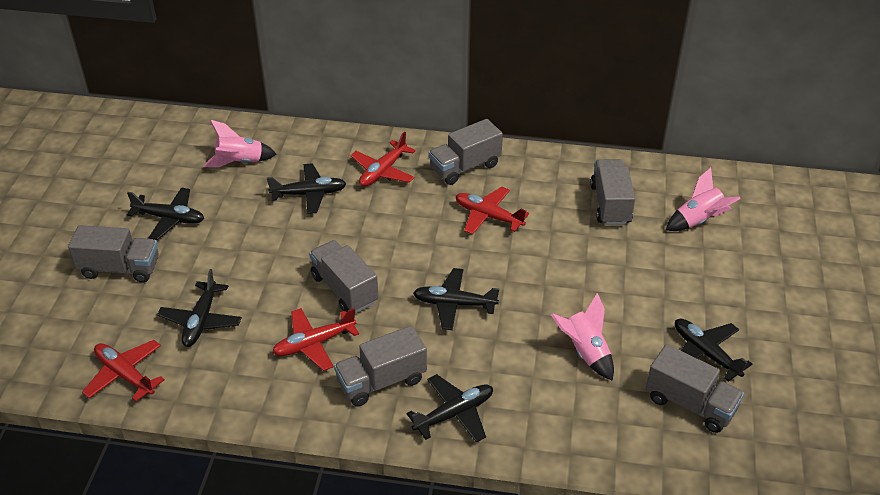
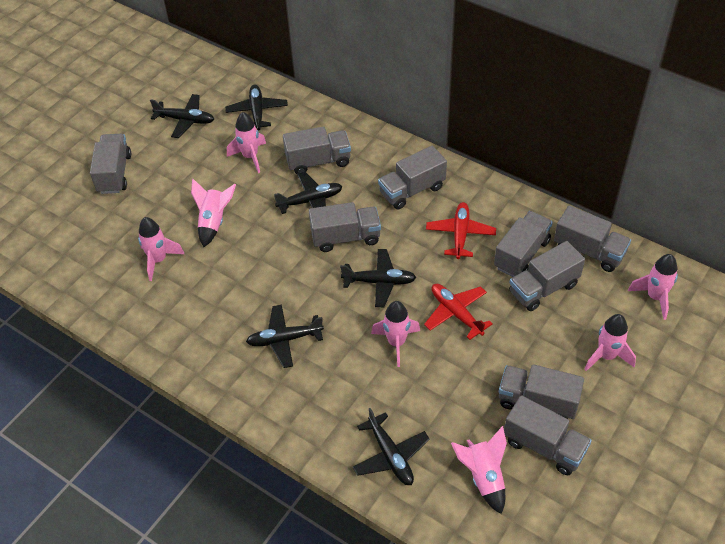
grey truck: [68,225,159,283] [309,240,378,313] [334,326,427,406] [429,119,503,185] [590,159,635,225] [646,344,744,433] = 6 -> [90,134,131,194] [283,126,351,174] [309,202,381,252] [378,146,447,209] [494,211,553,277] [499,364,584,419] [504,395,592,475] [509,241,585,311] [554,206,631,272] = 9
pink rocket: [203,120,276,167] [551,293,614,381] [666,168,741,231] = 3 -> [138,217,184,281] [191,179,236,247] [227,112,266,173] [371,301,420,367] [451,426,507,514] [584,314,636,371] [628,254,678,320] = 7
red plane: [82,340,165,401] [272,308,359,371] [351,131,416,187] [456,187,529,235] = 4 -> [424,284,493,340] [426,202,496,259] = 2

